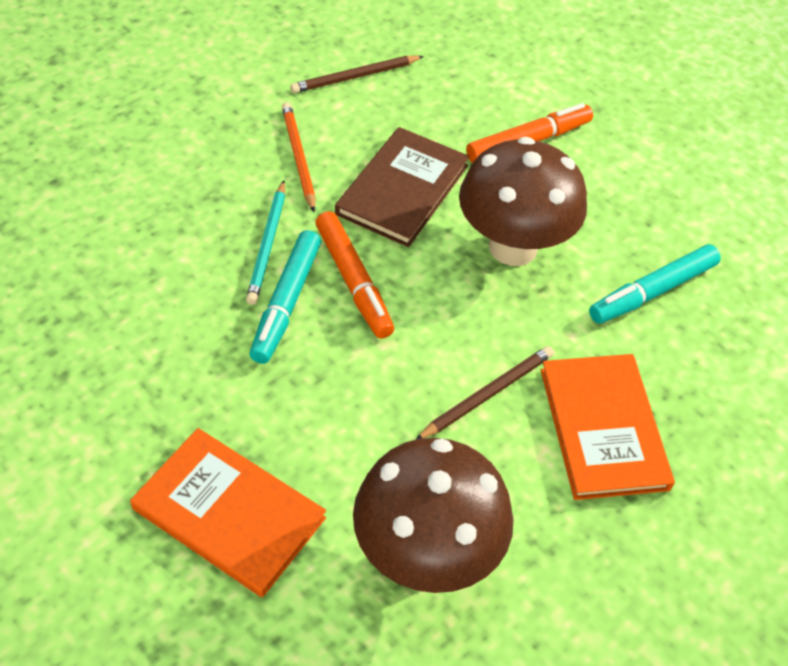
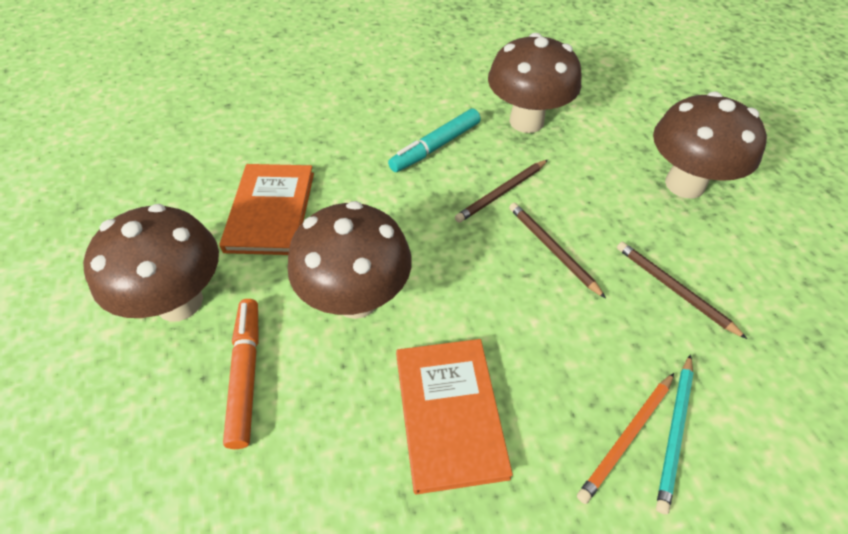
brown book: [335,127,470,247] = 1 -> none = 0
brown mushroom: [353,438,513,593] [459,137,587,266] = 2 -> [83,204,219,322] [287,201,412,319] [488,33,582,133] [653,91,767,198] = 4
brown pencil: [290,56,424,93] [415,346,554,440] = 2 -> [455,160,548,223] [509,203,606,299] [617,242,747,339] = 3
orange marker: [315,211,394,339] [466,103,593,163] = 2 -> [223,299,259,449] = 1
turquoise marker: [249,230,321,364] [589,244,721,324] = 2 -> [388,109,481,172] = 1

